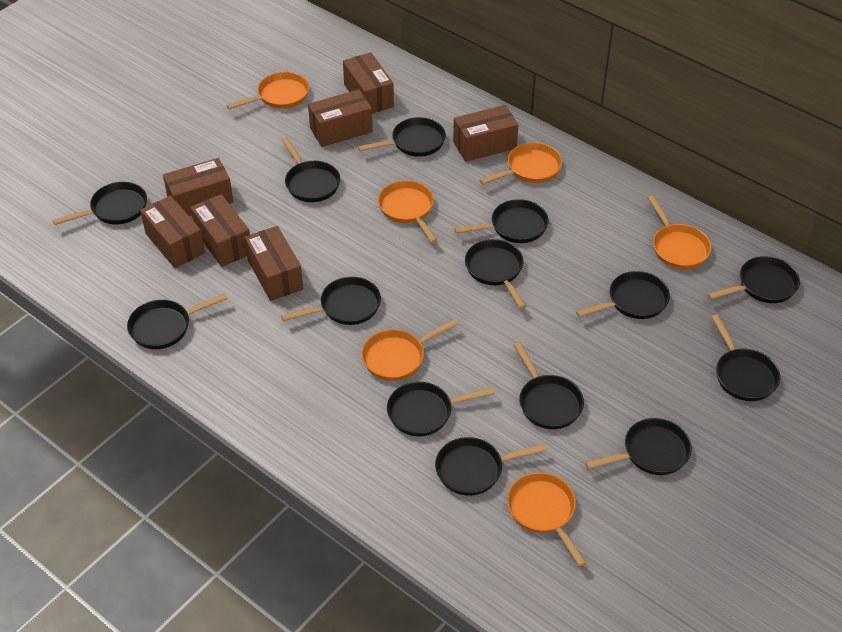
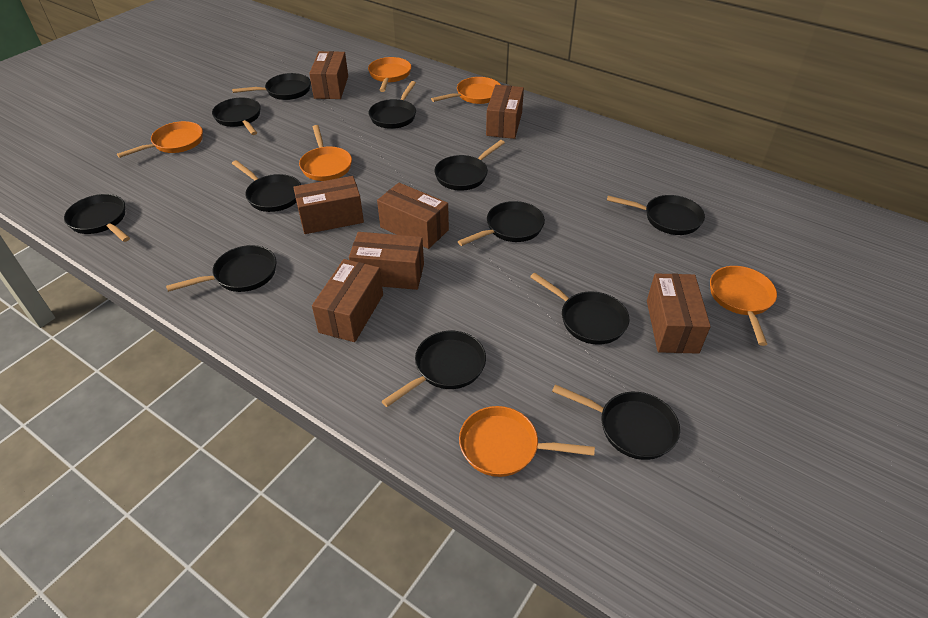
black pan: [52,182,147,225] [127,293,228,349] [281,137,340,202] [281,277,381,325] [358,117,446,157] [387,382,495,436] [435,437,547,496] [454,199,549,243] [465,239,526,309] [514,342,584,429] [576,271,670,319] [585,418,692,475] [708,256,800,303] [711,315,780,401] = 14 -> [64,194,130,242] [166,245,277,292] [212,98,261,135] [232,73,311,100] [232,160,301,212] [369,81,416,129] [381,331,486,407] [435,140,505,191] [458,201,545,246] [530,273,629,345] [552,384,680,460] [607,195,705,235] = 12

